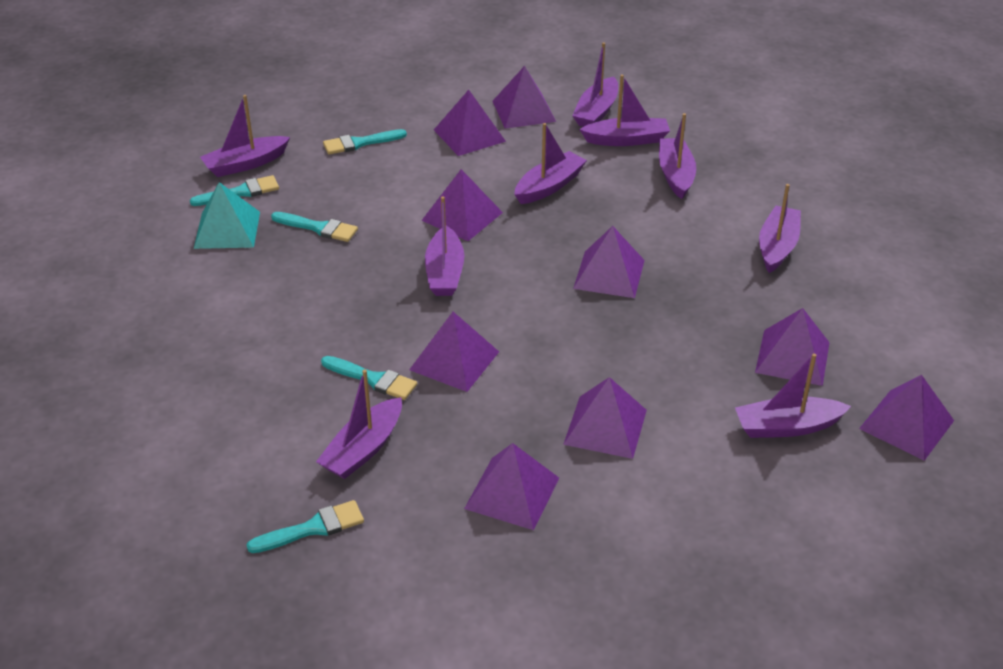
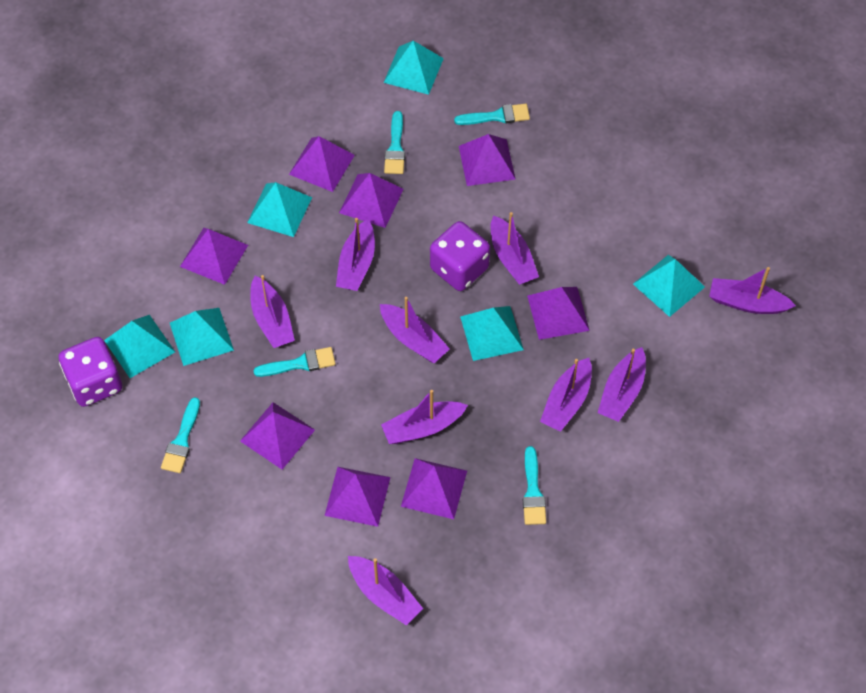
purple dice: none = 0 -> [58,337,122,407] [430,221,490,291] = 2
purple pyramid: [409,312,499,392] [421,169,503,241] [434,90,506,156] [464,443,559,530] [492,66,556,129] [563,377,647,459] [573,226,645,298] [755,308,830,386] [859,375,954,461] = 9 -> [180,228,248,285] [240,402,315,470] [289,136,355,192] [324,467,391,527] [339,173,404,228] [401,458,467,519] [459,134,516,186] [527,287,590,340] = 8
turquoise pyramid: [194,182,260,249] = 1 -> [104,315,175,378] [170,308,234,366] [247,182,312,237] [384,41,444,95] [460,306,524,361] [633,255,705,317] = 6

